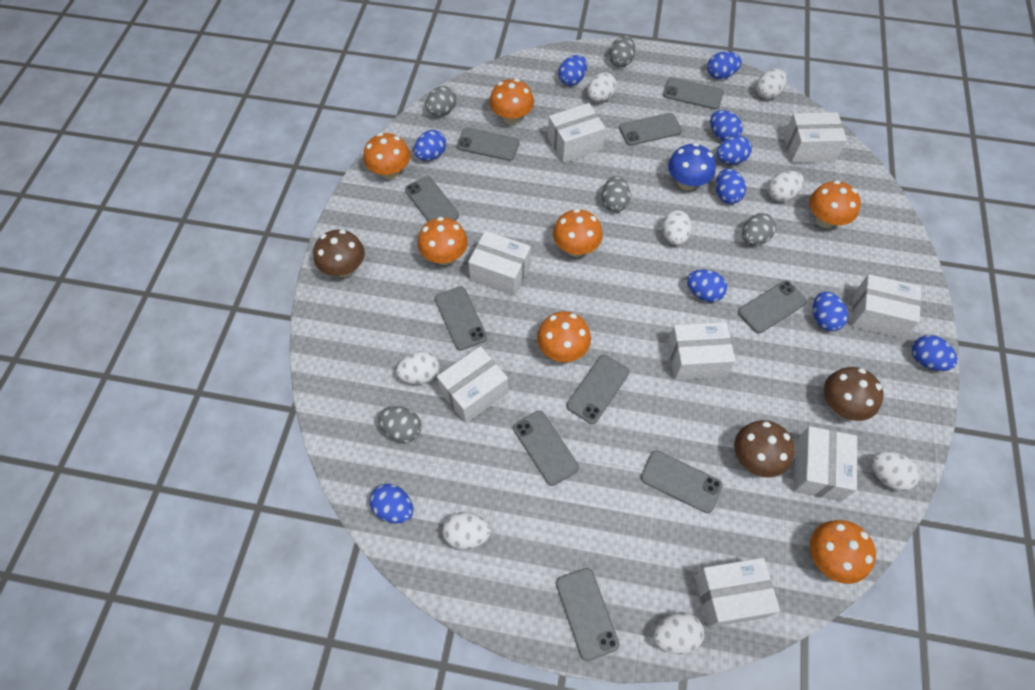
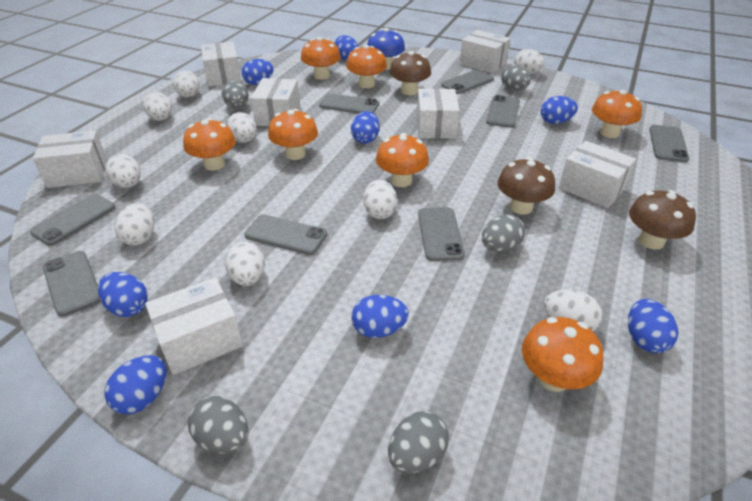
blue egg: [370,484,413,523] [414,130,446,161] [558,55,587,86] [687,270,727,302] [707,52,742,79] [710,110,743,141] [716,136,752,165] [716,168,746,204] [813,291,848,331] [912,335,958,371] = 10 -> [98,272,148,317] [105,355,167,414] [241,59,274,85] [335,35,358,61] [351,111,380,144] [352,295,409,338] [540,96,578,124] [628,299,679,353] = 8
grey phone: [405,176,459,222] [435,286,487,350] [456,128,519,161] [513,411,579,486] [556,568,619,661] [566,355,629,424] [619,113,682,146] [641,450,723,513] [663,77,724,110] [738,280,807,334] = 10 -> [30,194,115,246] [43,251,101,317] [244,214,327,255] [319,93,379,114] [418,207,465,261] [441,70,494,94] [486,95,520,128] [649,125,689,162] = 8
white box: [437,346,508,423] [468,231,531,296] [548,103,606,163] [668,322,735,380] [695,558,780,627] [784,112,847,163] [794,426,857,501] [851,274,921,339] = 8 -> [33,131,107,188] [145,277,243,375] [201,42,242,86] [251,78,300,126] [417,89,460,139] [460,30,511,74] [559,141,636,208] = 7
white egg: [396,351,440,384] [442,512,491,549] [587,72,617,102] [653,612,704,654] [662,210,692,246] [756,69,787,99] [768,171,804,202] [871,451,920,491] = 8 -> [105,154,141,188] [115,203,154,245] [143,92,172,121] [173,70,200,97] [225,242,265,286] [227,112,257,143] [363,180,397,219] [514,49,545,74] [544,290,602,331] = 9

